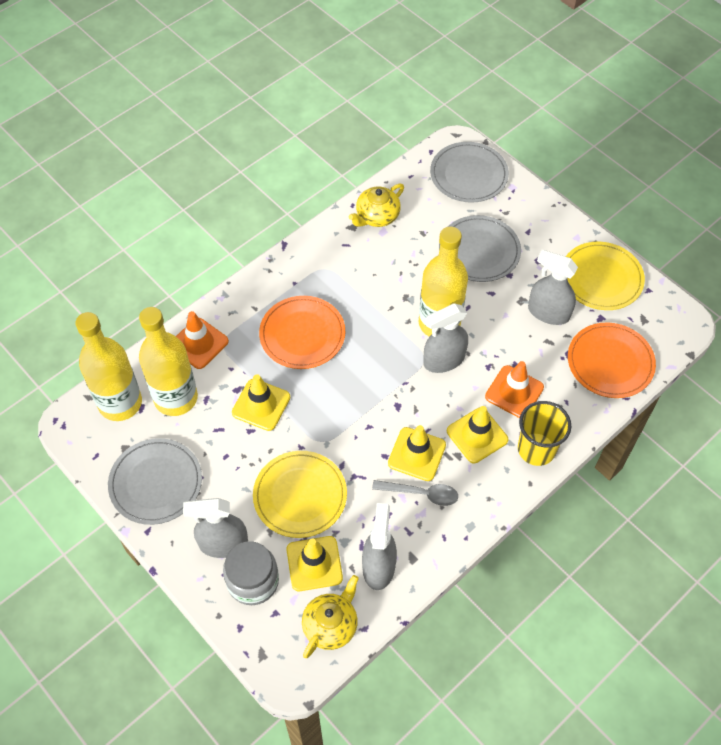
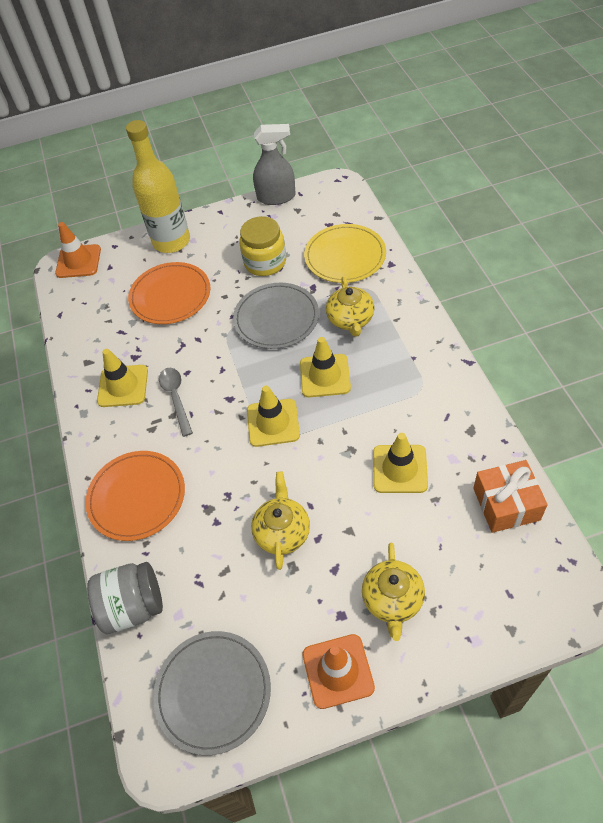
grey plate: [108,438,202,525] [430,142,509,203] [439,215,521,282] = 3 -> [153,631,271,755] [233,283,319,349] = 2
grey spray bottle: [183,498,248,558] [362,503,397,590] [423,303,468,373] [528,250,578,325] = 4 -> [253,124,296,205] = 1
orange gift: none = 0 -> [473,460,548,533] = 1
yellow bottle: [75,312,142,421] [139,307,198,416] [419,226,468,337] = 3 -> [126,120,190,253] = 1
yellow cup: [518,401,571,466] = 1 -> none = 0
yellow jar: none = 0 -> [239,216,286,276] = 1
yellow plate: [253,451,347,538] [566,241,645,310] = 2 -> [304,224,386,283] = 1
yellow teapot: [302,575,359,658] [349,184,404,227] = 2 -> [251,472,310,570] [326,277,375,337] [362,543,425,641] = 3

